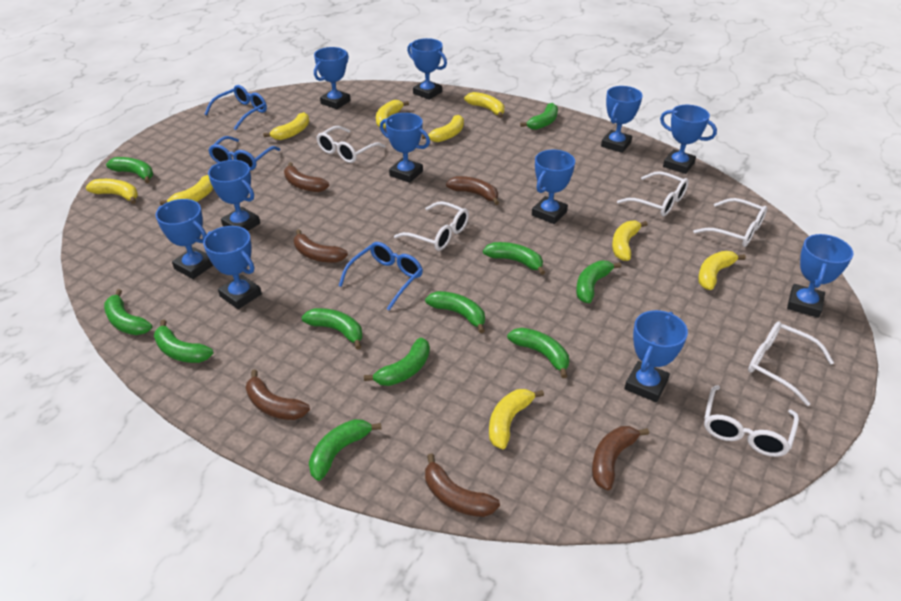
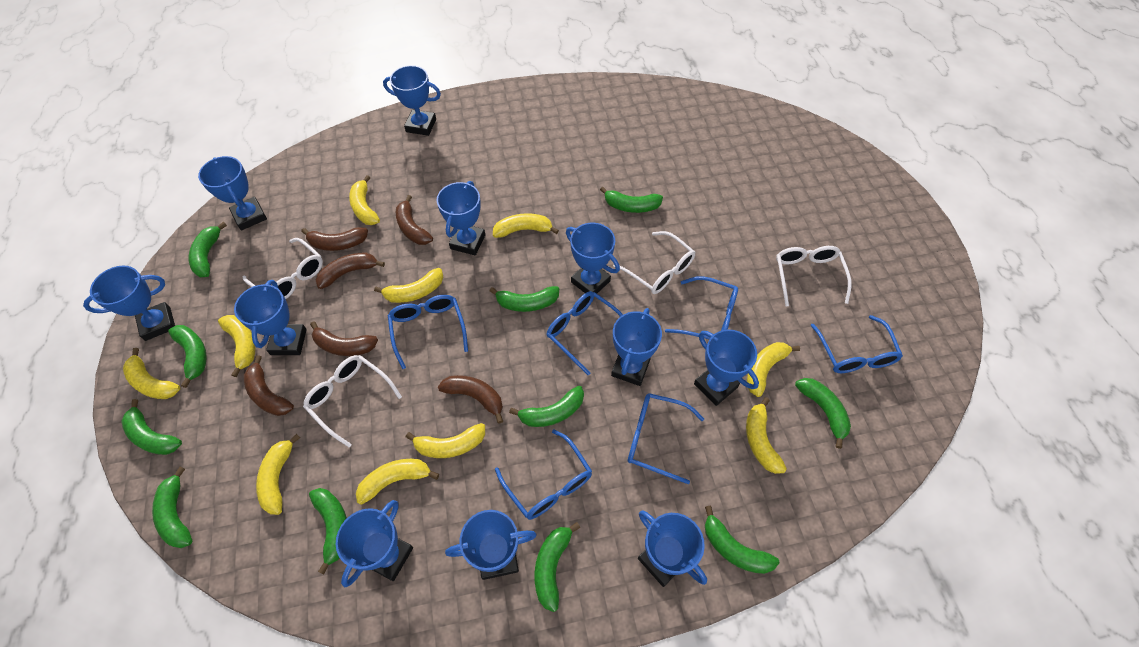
blue glasses: [205,85,267,130] [208,136,280,171] [339,242,423,310] = 3 -> [388,295,468,369] [495,430,592,520] [546,291,623,375] [628,393,704,484] [665,276,738,339] [811,315,903,373] = 6
white glasses: [317,126,385,163] [394,201,469,251] [617,171,689,216] [693,198,767,247] [704,385,799,457] [748,321,834,406] = 6 -> [243,238,323,299] [303,355,402,447] [613,231,695,294] [776,246,852,307] = 4
yellow banana: [86,179,138,204] [160,175,214,205] [263,112,309,140] [376,100,409,128] [422,115,464,142] [464,92,504,118] [489,389,544,449] [612,221,648,261] [698,251,746,290] = 9 -> [123,348,180,399] [218,315,256,377] [256,434,300,515] [349,175,380,225] [356,459,439,505] [374,268,443,303] [406,423,485,458] [493,213,559,238] [746,397,787,474] [747,342,800,397] = 10

